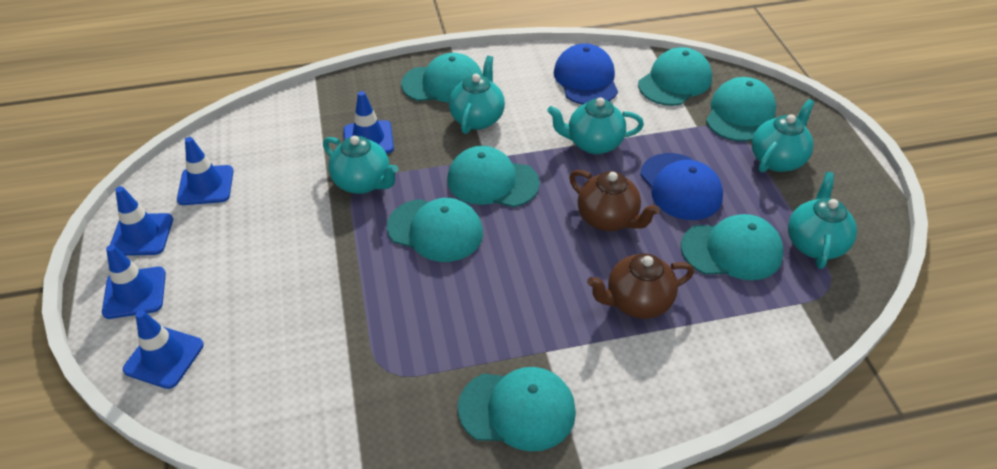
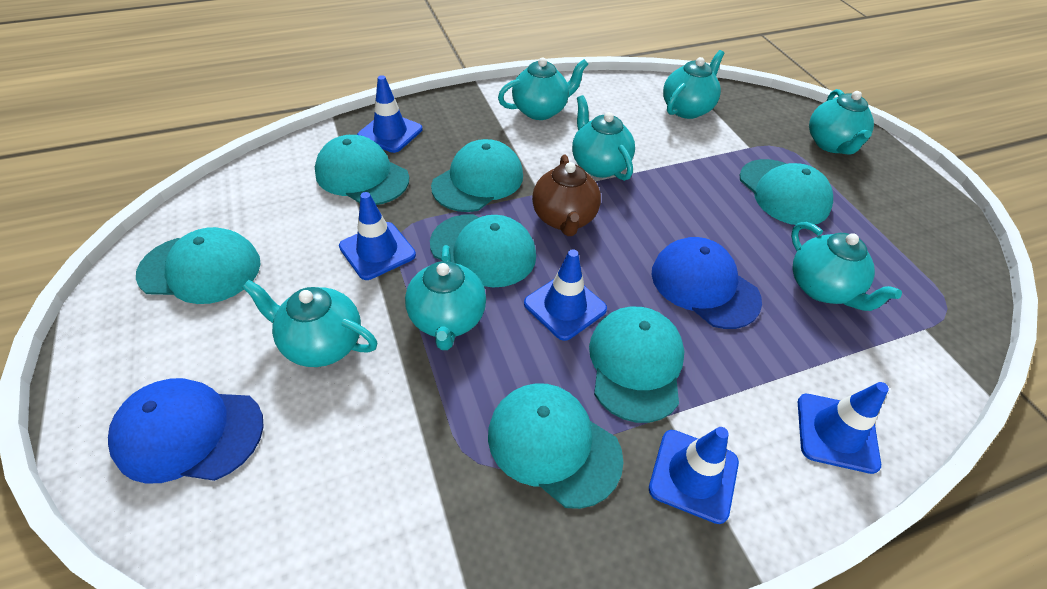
brown teapot: [569,170,660,231] [587,253,694,319] = 2 -> [532,155,601,236] = 1
turquoise teapot: [323,136,398,194] [449,56,505,134] [547,97,644,154] [752,99,814,173] [788,172,857,269] = 5 -> [242,280,377,367] [405,245,486,350] [498,57,588,120] [572,95,635,181] [663,50,725,119] [791,222,902,311] [809,89,874,155] = 7

